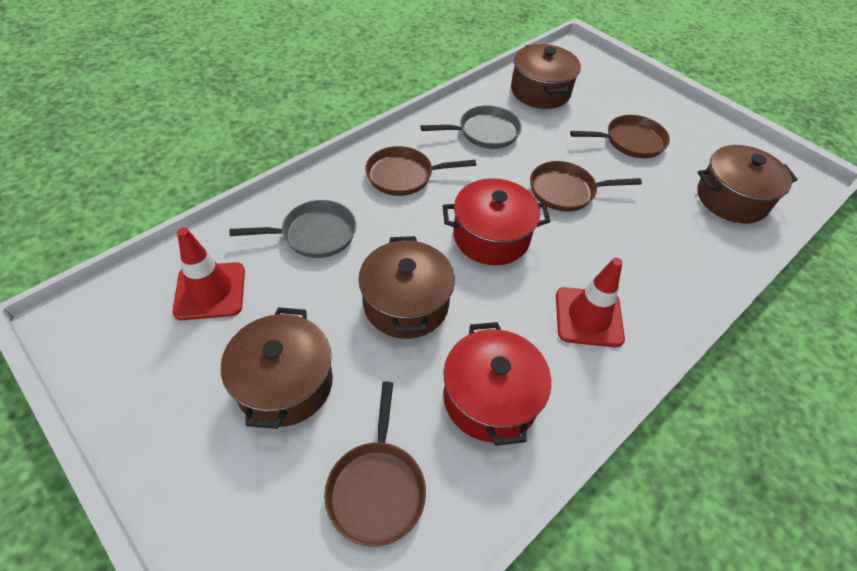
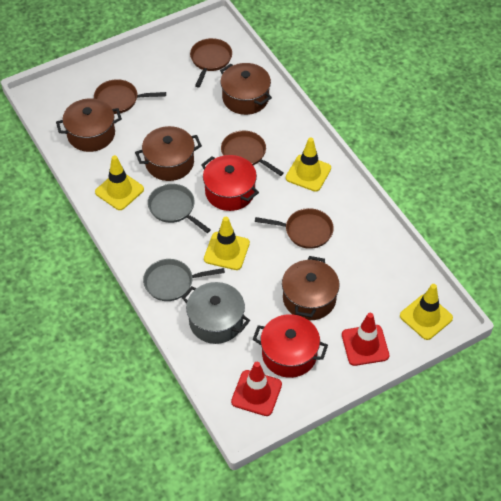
grey pot: none = 0 -> [182,282,250,344] = 1
yellow traffic cone: none = 0 -> [95,155,144,210] [204,217,250,270] [286,138,331,192] [400,284,453,340] = 4

